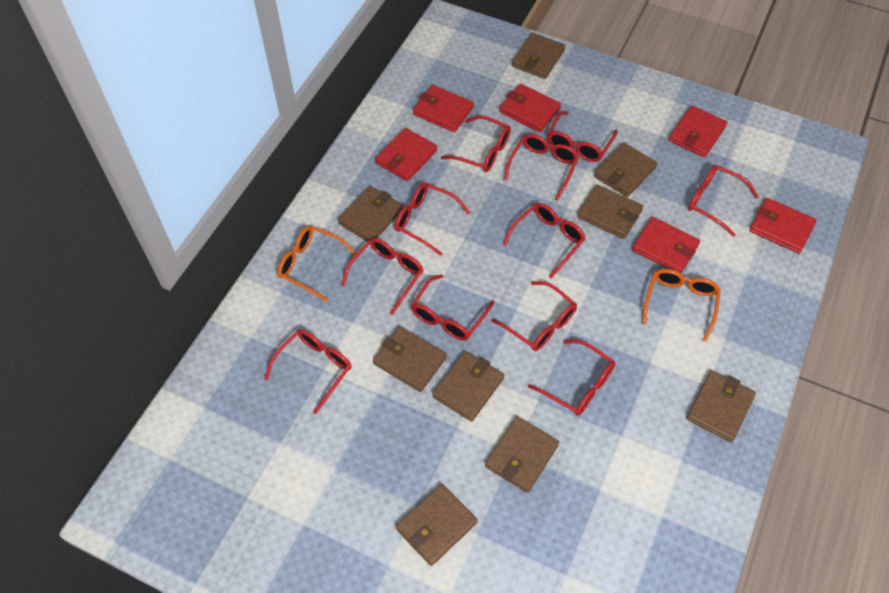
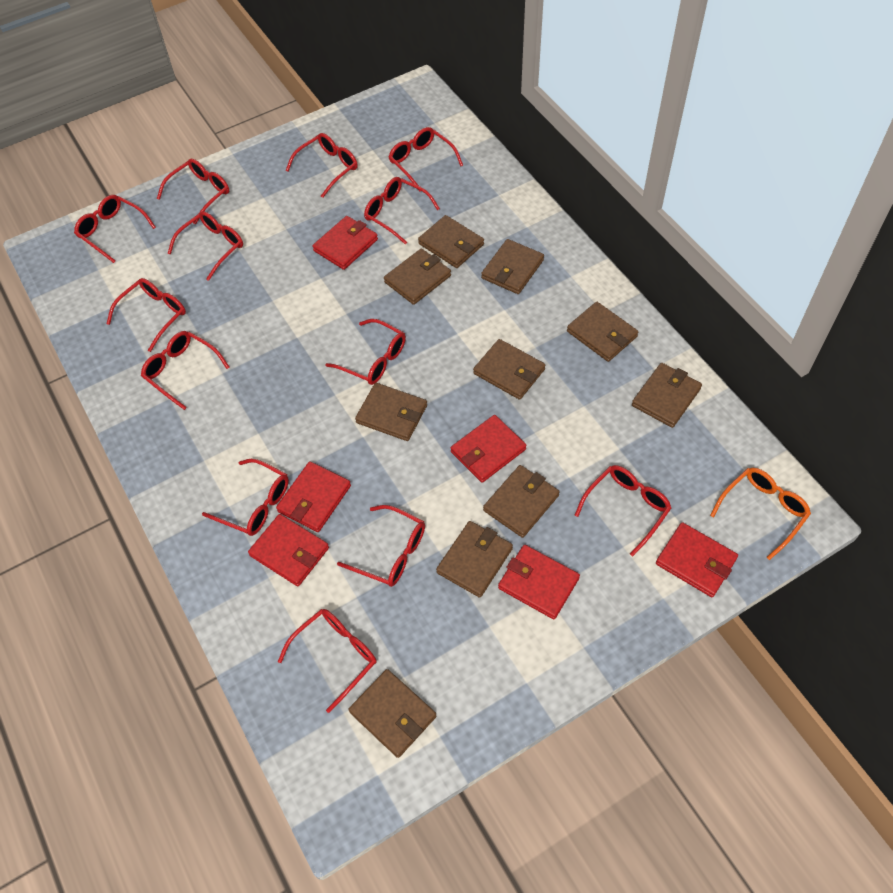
brown wallet: [338,186,403,242] [373,326,447,392] [396,484,477,566] [432,351,504,422] [485,416,559,493] [512,33,565,79] [577,185,643,239] [594,143,657,197] [686,370,756,442] = 9 -> [348,669,436,758] [355,383,427,441] [384,248,451,305] [418,215,484,268] [436,521,513,598] [473,339,545,400] [481,239,544,294] [483,465,560,538] [567,302,638,362] [632,363,702,428] = 10
orange glasses: [277,226,356,302] [642,269,721,341] = 2 -> [710,468,811,560] = 1
red glasses: [264,329,352,414] [341,238,423,315] [395,183,470,256] [411,274,495,341] [441,116,511,172] [492,281,577,351] [503,203,586,278] [504,134,579,200] [528,340,615,416] [547,111,618,162] [688,165,759,237] = 11 -> [74,195,156,263] [107,278,186,352] [141,331,229,410] [157,159,229,224] [167,211,243,281] [202,459,289,536] [278,609,377,713] [286,133,358,198] [325,319,406,385] [337,505,425,587] [364,177,440,245] [389,127,463,191] [575,465,671,556] = 13

